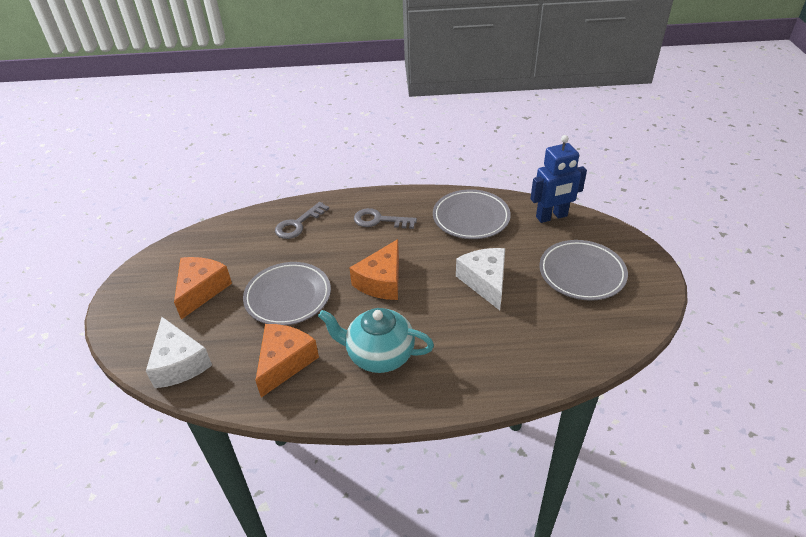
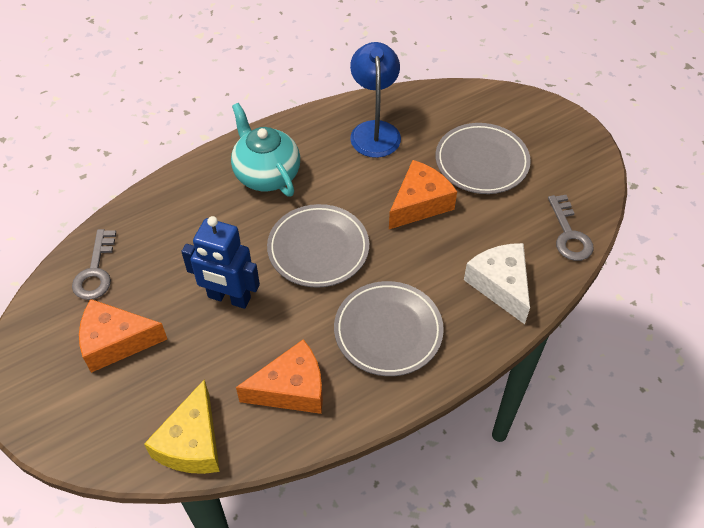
blue lamp: none = 0 -> [350,42,401,158] = 1
white cheese: [146,317,212,388] [456,248,505,310] = 2 -> [464,243,530,324] = 1
yellow cheese: none = 0 -> [144,379,220,474] = 1

